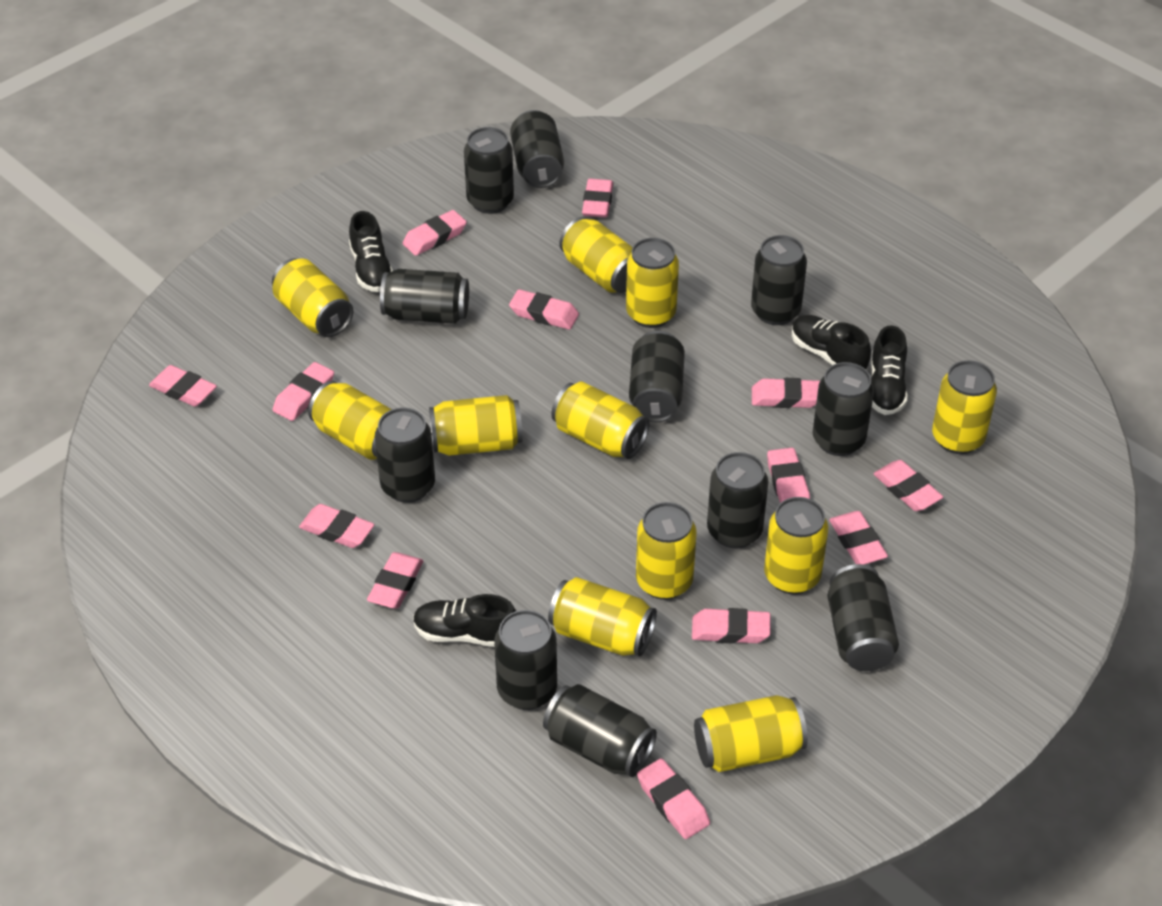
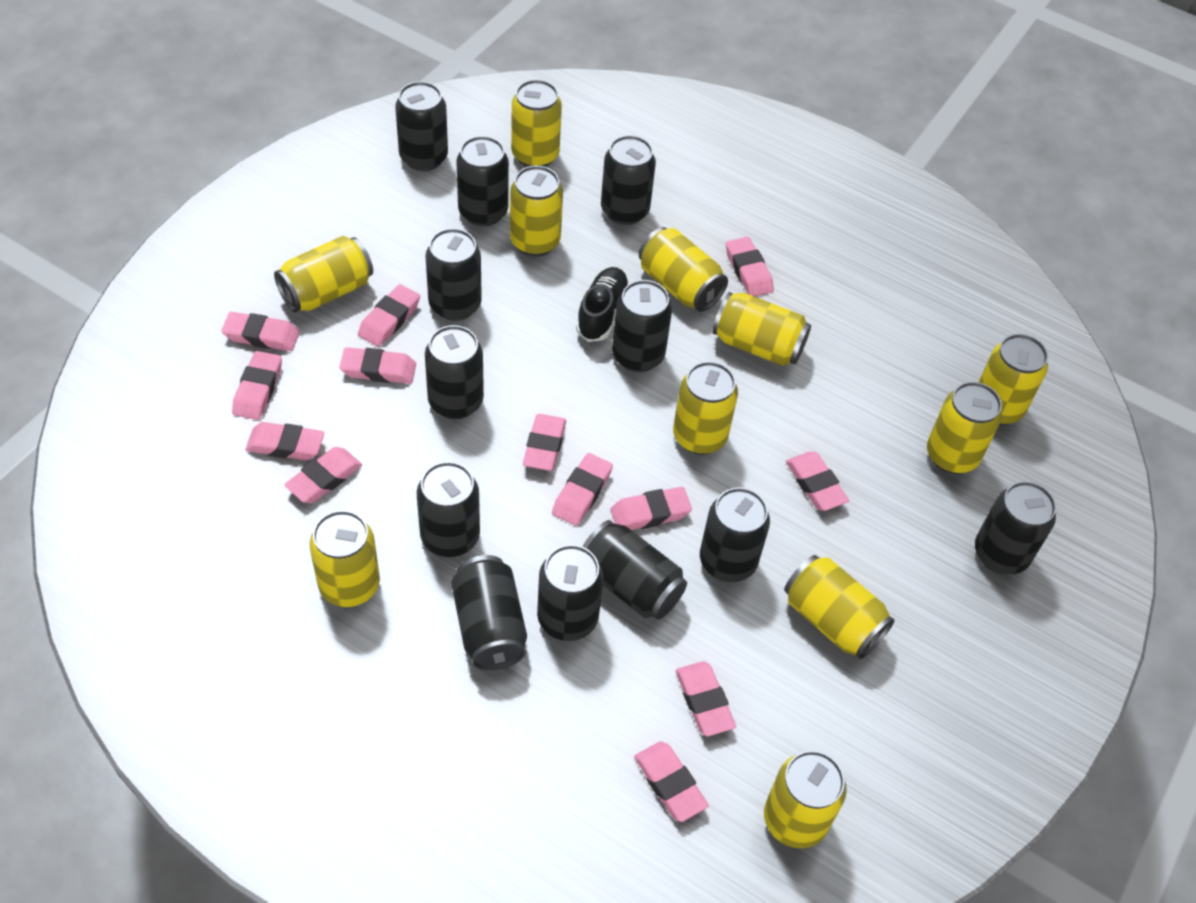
black can: [375,407,435,503] [380,269,469,324] [464,127,514,214] [494,610,557,710] [510,110,564,188] [543,684,657,777] [629,331,685,422] [707,452,768,549] [751,235,807,325] [813,362,874,456] [827,564,899,671] = 11 -> [395,81,448,171] [417,462,480,557] [425,228,482,321] [425,325,484,419] [451,555,527,670] [456,136,509,226] [537,545,603,641] [582,520,687,620] [601,135,656,225] [612,280,672,372] [700,487,770,582] [975,481,1056,574] = 12
black shoe: [349,211,393,292] [413,594,516,647] [792,315,871,369] [871,325,908,415] = 4 -> [576,267,629,342] = 1

